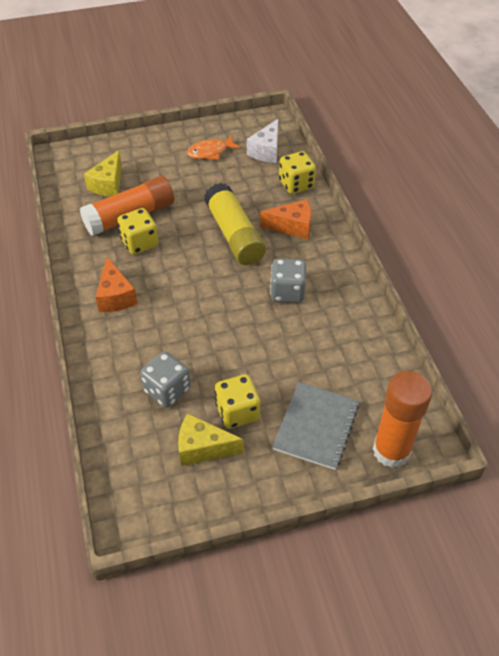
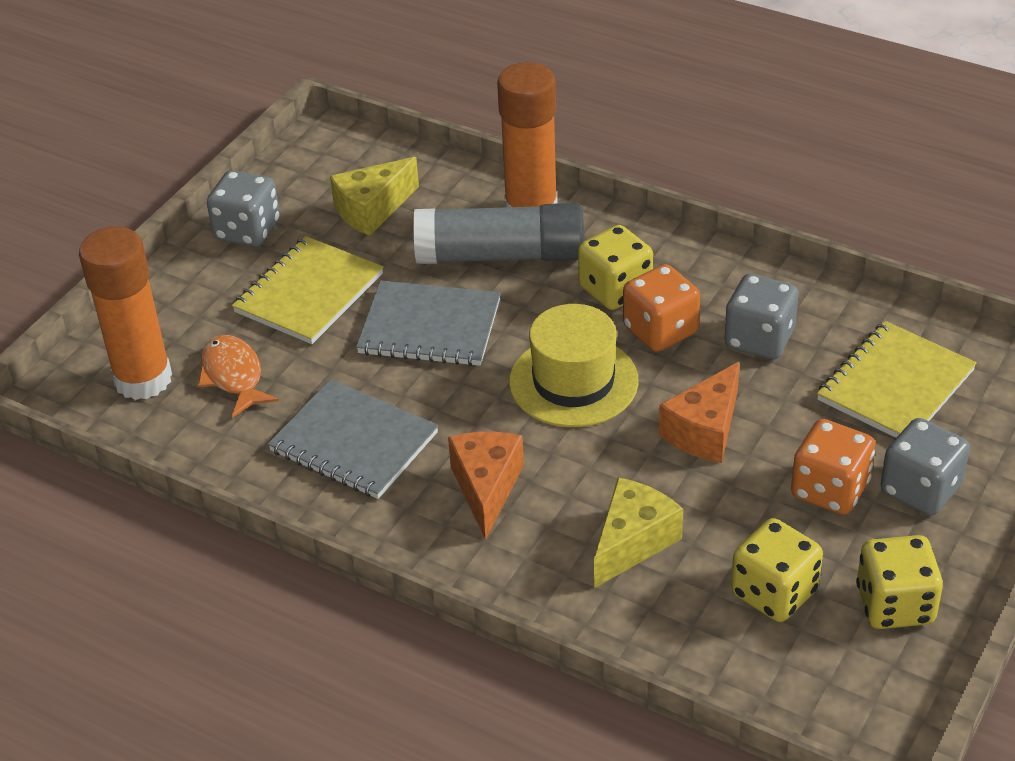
grey dice: [140,352,191,408] [270,258,306,303] = 2 -> [207,170,280,247] [724,274,799,359] [881,418,970,515] = 3
grey glue stick: none = 0 -> [413,203,584,264] = 1
grey notebook: [272,382,359,470] = 1 -> [268,379,439,499] [356,281,501,366] = 2
orange dice: none = 0 -> [623,264,700,352] [791,419,875,515] = 2
white cheese: [247,119,278,163] = 1 -> none = 0
yellow glue stick: [204,183,266,265] = 1 -> none = 0
yellow hat: none = 0 -> [509,304,639,427] = 1
yellow notebook: none = 0 -> [232,236,383,344] [817,321,977,438] = 2

